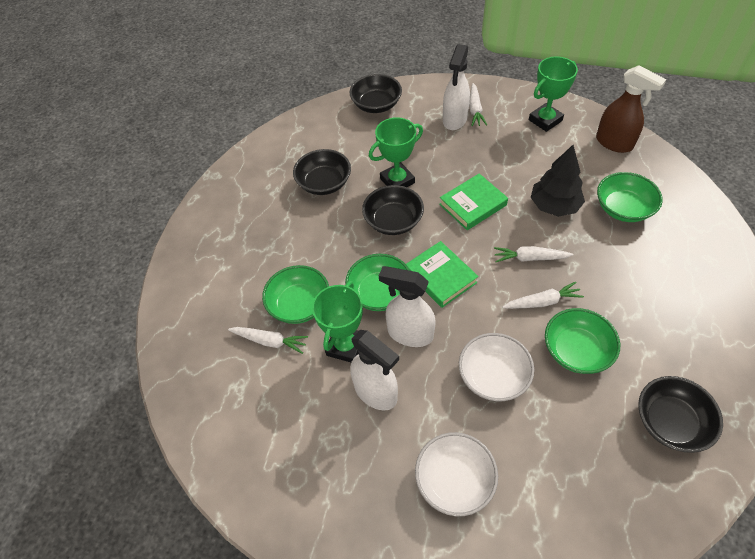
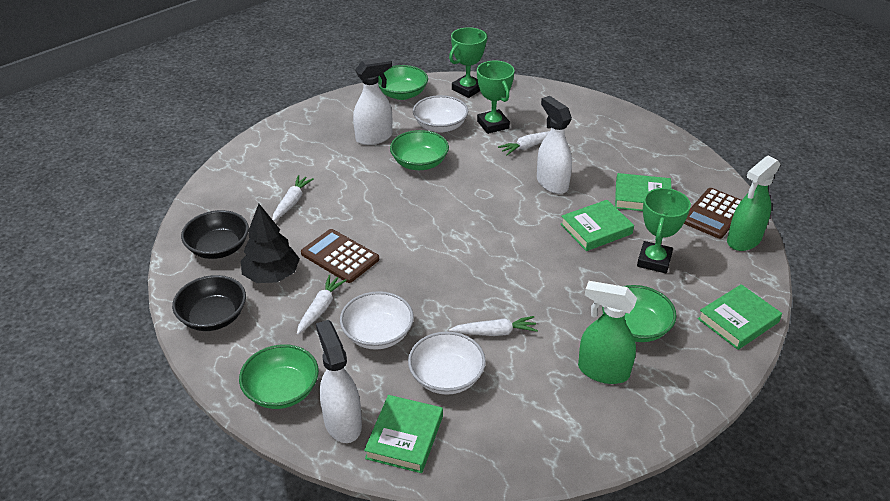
black bowl: [293,149,351,195] [349,74,402,113] [362,185,424,235] [638,376,723,453] = 4 -> [172,275,246,331] [181,210,249,259] = 2
brown calculator: none = 0 -> [301,229,379,283] [684,188,741,239] = 2
brown spray bottle: [596,66,667,153] = 1 -> none = 0
green book: [406,241,479,308] [439,174,508,230] = 2 -> [364,395,443,473] [560,200,634,251] [615,173,671,211] [698,284,782,350] = 4
green spray bottle: none = 0 -> [578,281,637,384] [727,155,780,251] = 2
white bowl: [415,432,498,516] [459,333,534,401] = 2 -> [340,291,414,350] [408,332,486,395] [413,95,468,133] = 3

